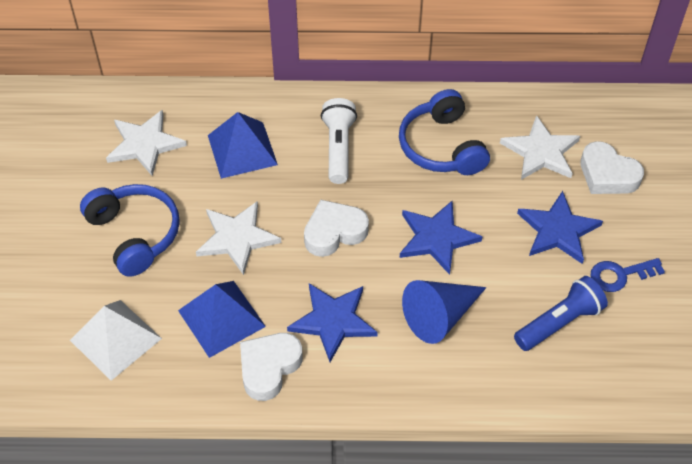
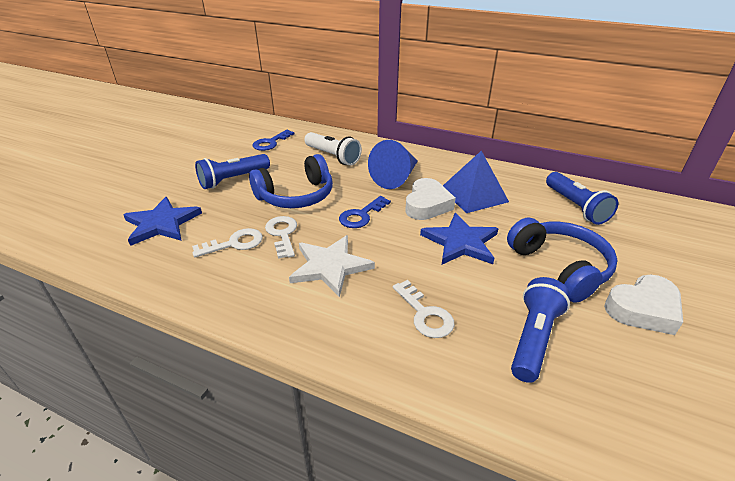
blue flashlight: [514,276,608,351] = 1 -> [195,154,270,189] [511,277,570,383] [546,172,618,225] = 3
blue key: [590,258,665,292] = 1 -> [253,130,294,151] [339,196,391,228] = 2
blue pyramid: [178,281,266,358] [208,112,278,179] = 2 -> [443,151,509,213] = 1
blue star: [287,283,378,362] [400,201,483,275] [517,191,603,264] = 3 -> [124,197,202,246] [420,213,499,264] = 2
white heart: [240,333,303,401] [304,199,369,257] [581,141,644,194] = 3 -> [405,178,456,220] [604,275,683,335] = 2
white key: none = 0 -> [192,228,263,257] [265,216,297,259] [393,280,454,338] = 3
white pyramid: [70,300,162,381] = 1 -> none = 0
white star: [106,110,187,176] [196,201,281,275] [500,115,580,180] = 3 -> [289,235,375,297] = 1

